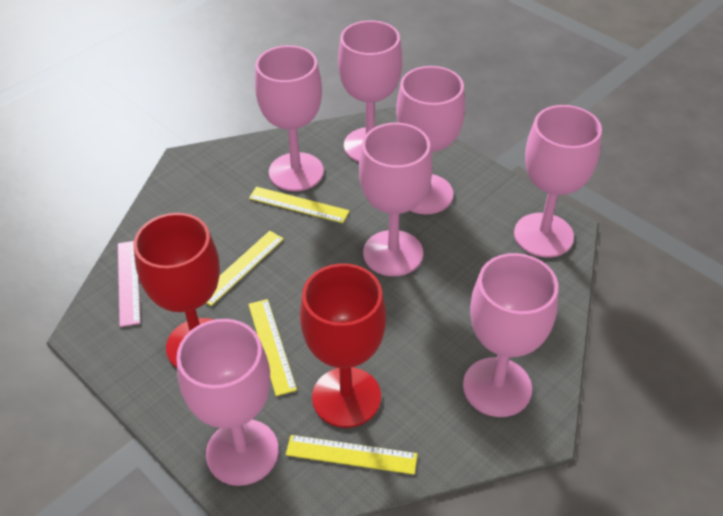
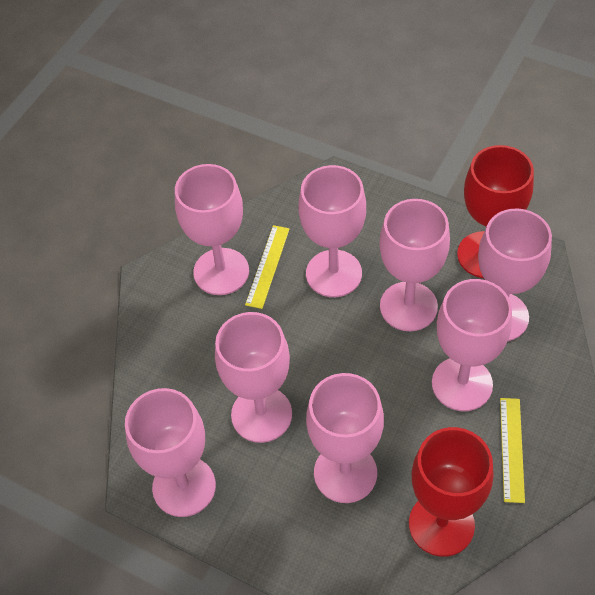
pink goblet: [177,319,279,486] [255,45,324,191] [338,20,402,162] [359,123,432,276] [396,66,465,214] [463,253,558,417] [514,105,602,258] = 7 -> [125,388,216,517] [175,164,249,295] [215,312,292,443] [298,165,366,297] [306,373,384,503] [379,199,450,331] [432,279,512,411] [478,208,552,341] = 8
pink ruler: [118,241,140,327] = 1 -> none = 0
yellow ruler: [206,231,284,306] [248,299,297,396] [249,187,350,223] [286,435,418,475] = 4 -> [245,225,289,309] [500,398,525,503] = 2

